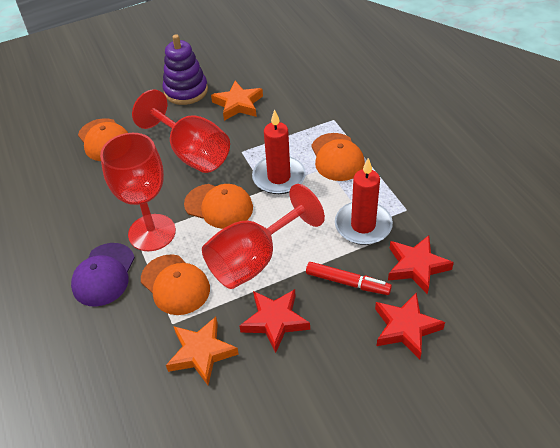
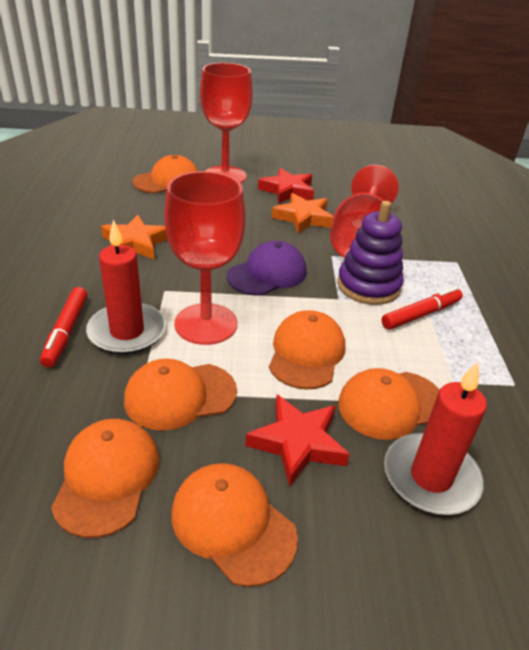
orange cap: [78,118,128,161] [141,254,210,315] [184,184,253,229] [311,133,365,181] = 4 -> [51,419,159,538] [124,359,237,431] [133,155,198,193] [171,463,298,587] [269,310,345,390] [338,368,440,440] = 6
red marker: [306,262,392,295] = 1 -> [40,287,87,367] [381,287,463,330] = 2
red star: [239,289,310,353] [375,292,445,359] [388,235,454,294] = 3 -> [246,395,350,487] [258,168,314,204] = 2

